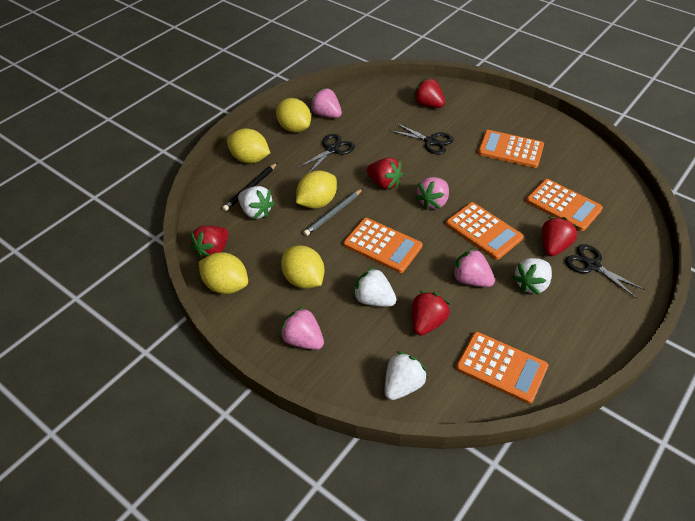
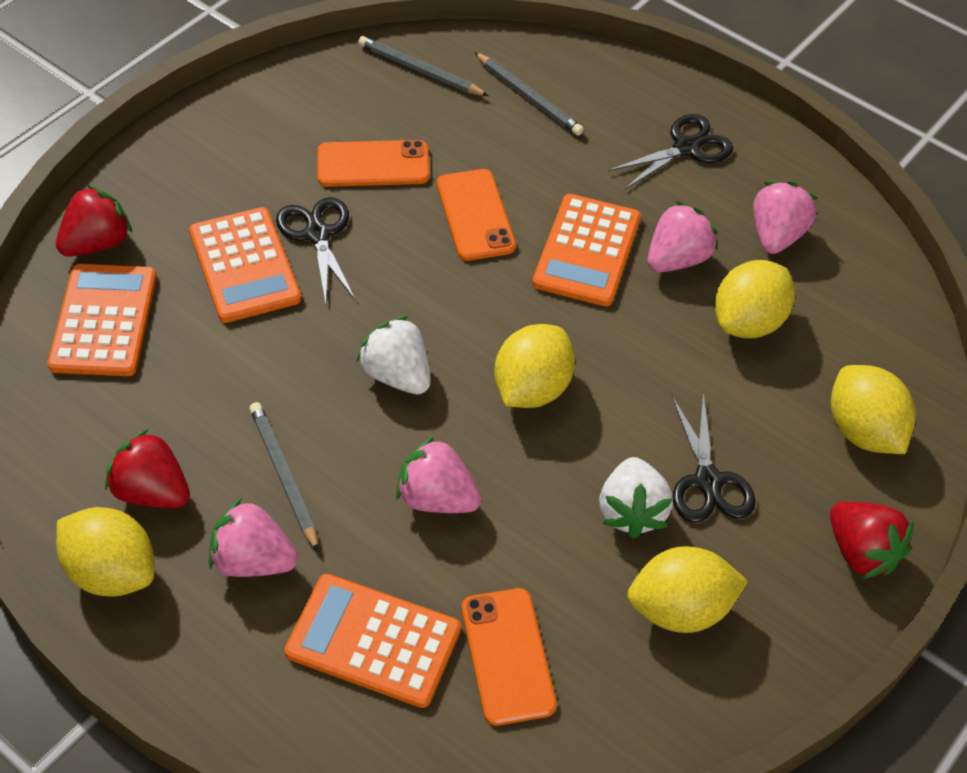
black pencil: [222,163,277,211] = 1 -> none = 0
grey pencil: [303,189,363,236] = 1 -> [250,402,319,552] [358,36,489,96] [474,52,584,136] = 3
orange calculator: [344,218,422,273] [446,202,523,260] [456,332,548,404] [478,130,544,168] [526,179,603,231] = 5 -> [48,264,156,376] [189,207,301,323] [284,574,461,708] [532,194,641,307] = 4
orange phone: none = 0 -> [317,140,430,187] [437,169,516,261] [462,588,557,726] = 3
red strawberry: [190,226,229,260] [367,157,403,190] [412,291,450,336] [413,78,445,108] [542,217,579,256] = 5 -> [56,185,132,257] [105,429,190,508] [830,501,914,579] = 3
white strawberry: [238,186,275,219] [353,267,397,307] [385,351,428,400] [512,258,552,295] = 4 -> [356,316,431,394] [599,457,673,539] = 2

